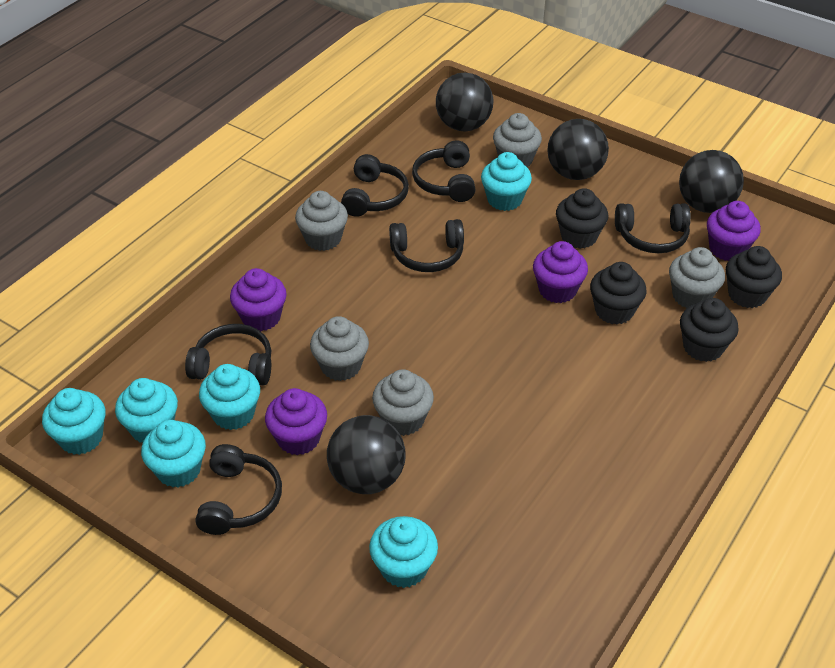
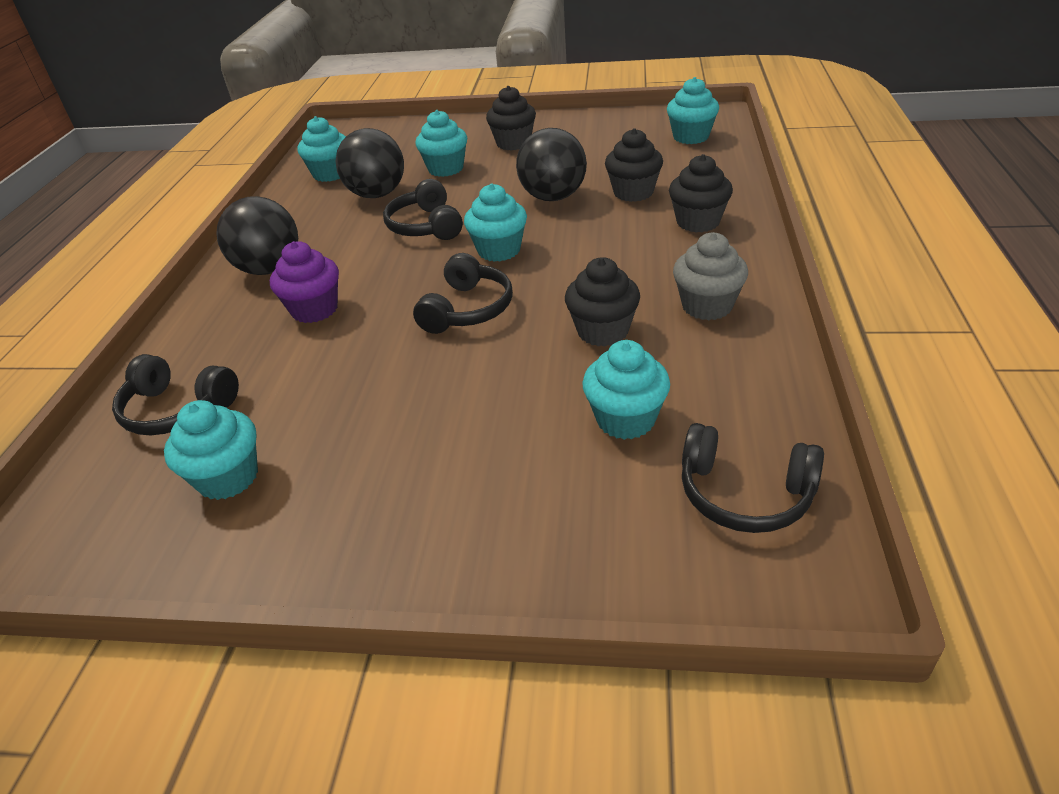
black ball: [327,415,405,494] [436,73,493,131] [547,119,609,180] [679,150,744,213] = 4 -> [216,196,298,275] [336,128,404,198] [516,128,587,201] = 3
black headphones: [185,324,271,386] [196,444,282,535] [341,154,409,217] [389,219,464,272] [412,140,475,202] [615,203,691,253] = 6 -> [112,354,239,435] [383,179,463,240] [413,253,513,334] [682,423,824,533] = 4
grey cupcake: [295,191,348,251] [310,316,369,381] [372,369,434,436] [493,113,542,168] [669,247,725,308] = 5 -> [673,232,748,320] = 1
purple cupcake: [230,268,287,331] [265,388,327,455] [533,241,588,303] [707,201,761,261] = 4 -> [270,241,339,323] = 1

